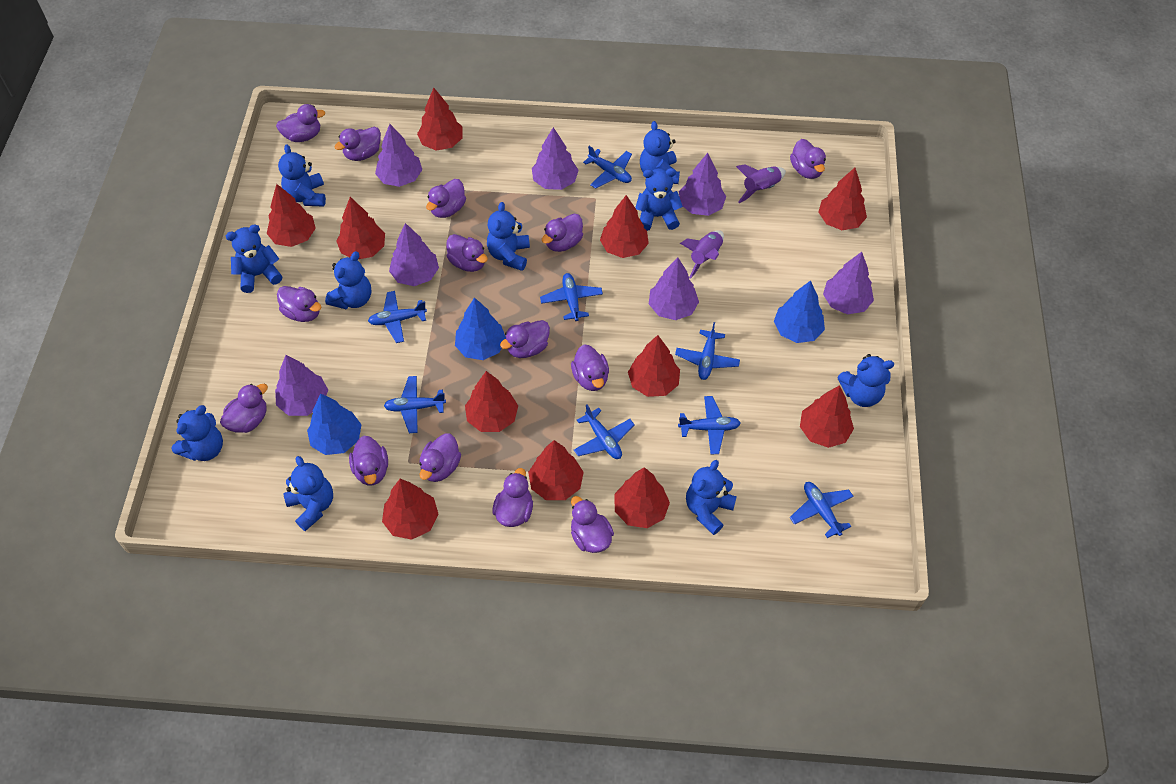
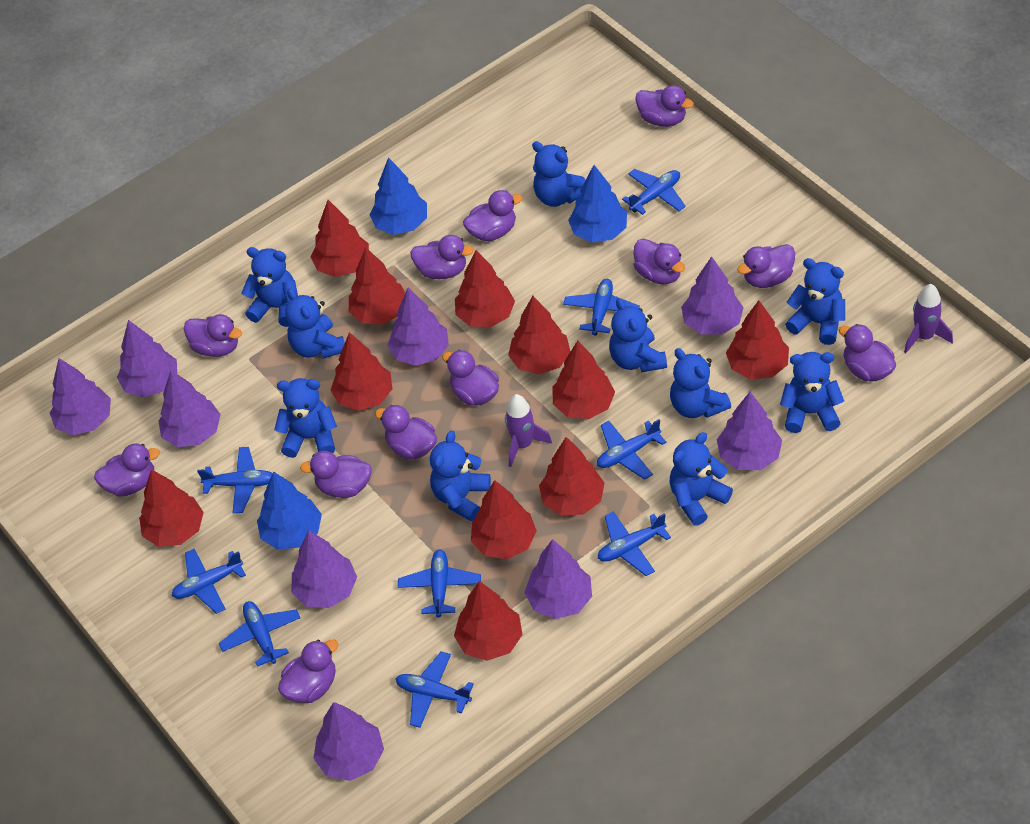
blue plane: [368,291,427,343] [384,376,446,433] [540,273,603,321] [574,404,635,459] [583,146,632,189] [675,322,740,380] [678,396,741,455] [790,482,854,538] = 8 -> [172,549,246,614] [197,447,272,513] [219,601,300,667] [396,651,474,728] [398,550,481,618] [563,279,640,336] [597,419,666,480] [598,511,671,576] [622,169,686,215] = 9
purple duck: [220,384,268,433] [276,104,325,142] [277,286,321,322] [335,127,381,161] [349,436,388,485] [419,434,461,482] [426,179,466,218] [446,234,488,272] [492,468,533,527] [500,320,550,358] [542,214,583,252] [571,344,609,391] [571,496,614,553] [790,139,826,179] = 14 -> [94,443,160,496] [184,314,242,357] [278,639,338,703] [300,451,372,498] [375,405,437,460] [410,235,474,279] [442,350,499,406] [463,190,522,241] [633,239,685,284] [635,85,694,127] [737,244,795,288] [839,324,896,382] = 12
purple tree: [275,355,328,416] [375,124,422,187] [389,223,439,286] [532,127,579,190] [649,257,699,320] [679,153,726,216] [823,252,874,315] = 7 -> [50,358,111,435] [117,320,177,397] [158,370,221,447] [291,530,357,608] [313,702,384,781] [388,288,449,366] [524,539,592,619] [681,256,744,335] [717,392,782,470] = 9

